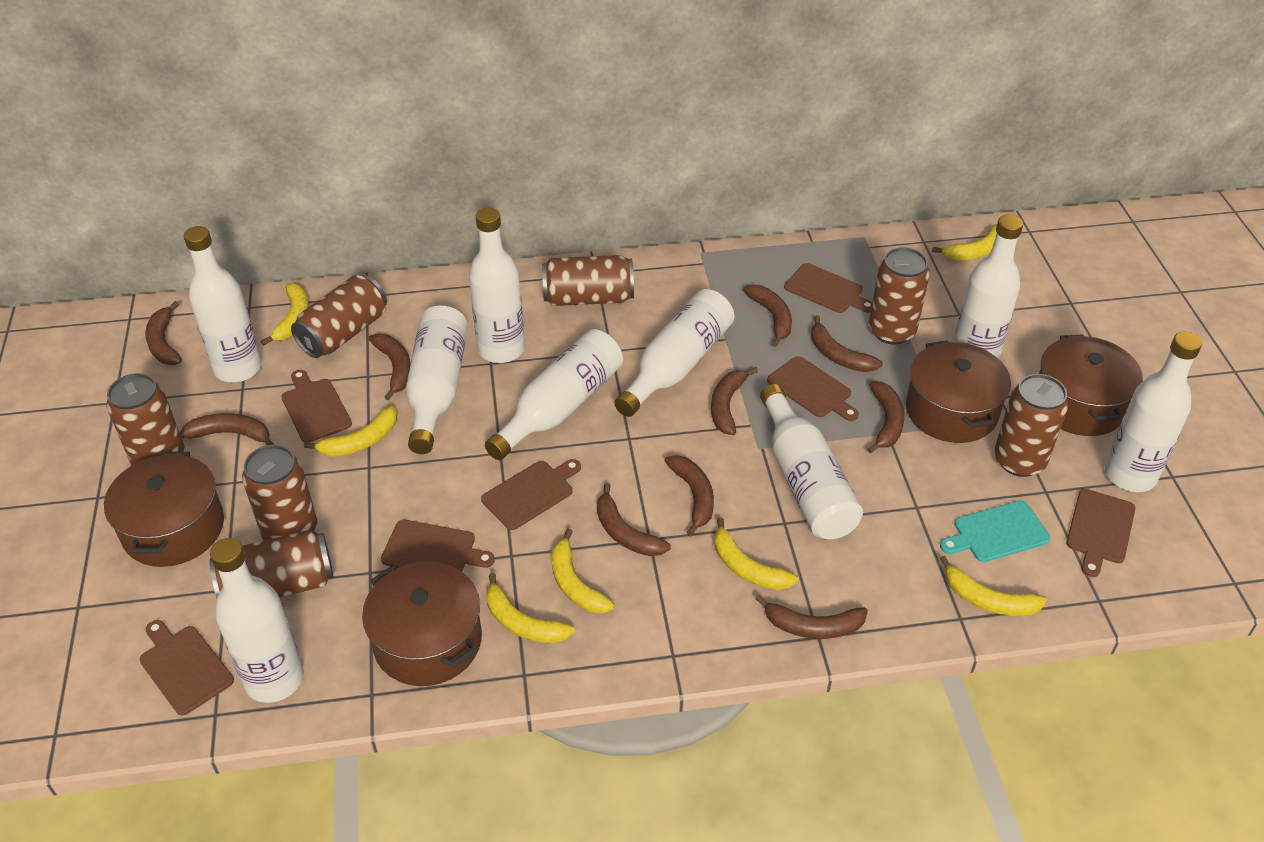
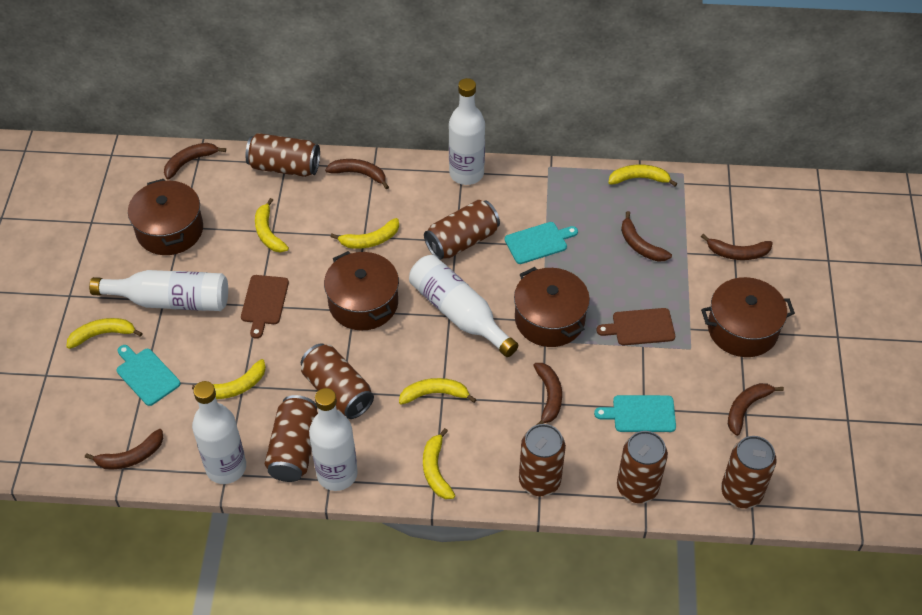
brown banana: [145,301,182,365] [180,413,274,445] [368,334,411,401] [597,483,671,556] [664,455,714,536] [711,367,758,435] [743,284,792,347] [755,595,868,639] [811,315,883,372] [867,381,905,453] = 10 -> [85,429,163,470] [164,143,226,179] [325,159,389,189] [533,363,562,425] [621,211,672,262] [701,234,773,260] [728,383,784,436] = 7
brown cutting board: [140,620,234,715] [281,370,352,443] [381,520,495,572] [481,459,581,530] [767,356,859,421] [784,263,872,313] [1066,489,1136,577] = 7 -> [241,275,289,339] [596,308,675,345] = 2
turquoise cutting board: [940,500,1051,562] = 1 -> [117,345,180,406] [505,222,578,264] [594,395,676,432] = 3
white bottle: [184,226,262,382] [210,538,304,703] [406,306,468,454] [469,208,525,363] [485,329,623,460] [614,289,735,417] [760,384,863,539] [953,214,1023,359] [1105,332,1202,492] = 9 -> [89,270,228,311] [192,381,246,484] [309,388,358,491] [409,255,518,357] [449,78,485,185] = 5

